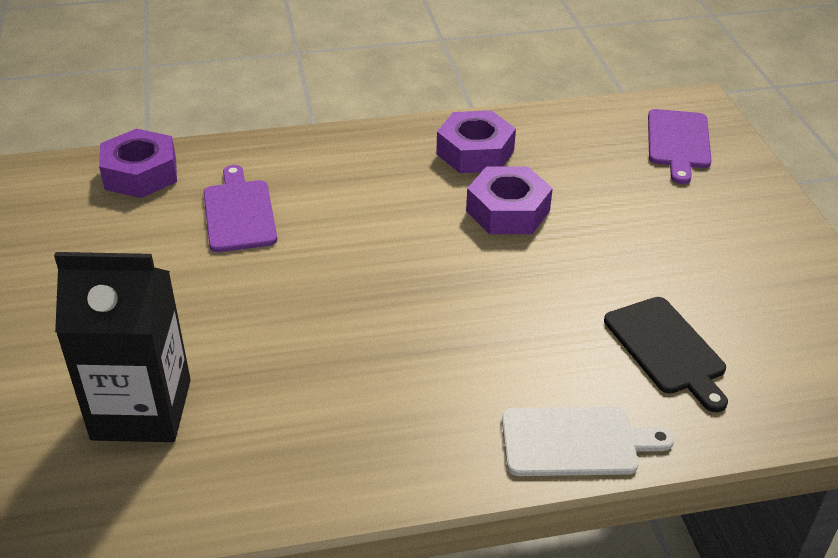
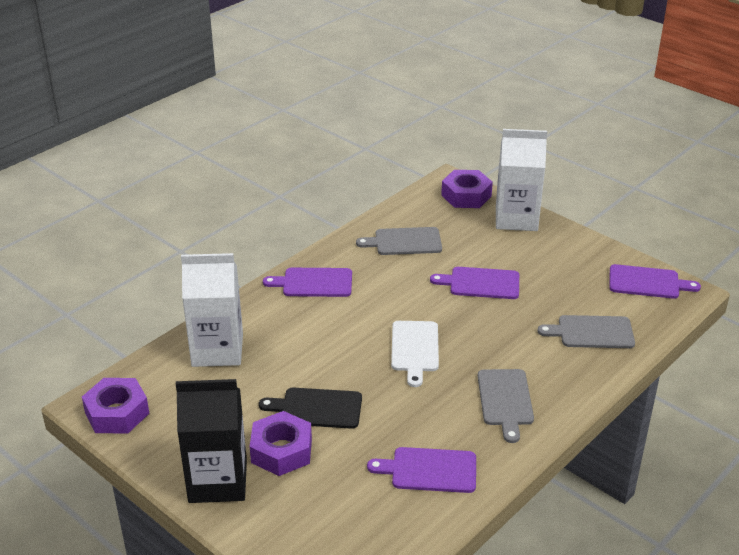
grey cutting board: none = 0 -> [356,227,442,255] [478,369,534,443] [537,315,635,348] = 3
purple cutting board: [203,165,277,252] [648,109,712,184] = 2 -> [263,268,352,297] [367,447,476,493] [430,267,519,299] [610,264,701,299] = 4
white carton: none = 0 -> [181,253,243,367] [496,129,547,231] = 2

